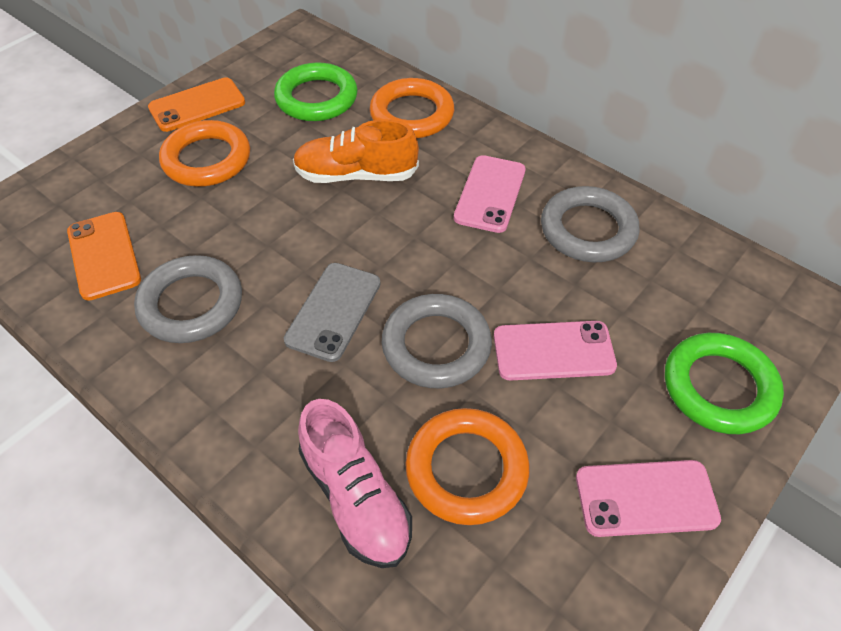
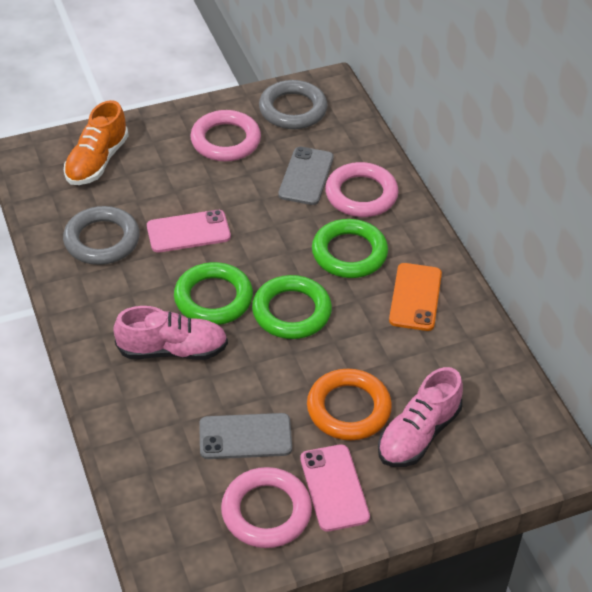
green ring: [274,63,358,121] [665,333,784,434] = 2 -> [174,262,253,325] [252,275,332,339] [312,219,388,278] = 3
grey phone: [284,263,381,362] = 1 -> [199,413,292,459] [278,147,334,205] = 2
grey ring: [134,255,242,343] [382,294,492,388] [541,186,640,262] = 3 -> [63,206,140,265] [259,80,327,129] = 2
orange phone: [67,212,141,301] [148,78,245,132] = 2 -> [389,263,442,331] = 1
orange ring: [159,120,250,187] [370,78,454,138] [405,408,529,525] = 3 -> [307,369,392,440] = 1
pink phone: [454,155,526,233] [494,321,617,381] [576,460,721,537] = 3 -> [147,210,231,253] [300,444,370,532] = 2
pink ring: none = 0 -> [190,110,261,162] [221,467,312,548] [325,162,399,217] = 3
pink shoe: [298,399,412,568] = 1 -> [113,306,228,360] [378,367,463,467] = 2

